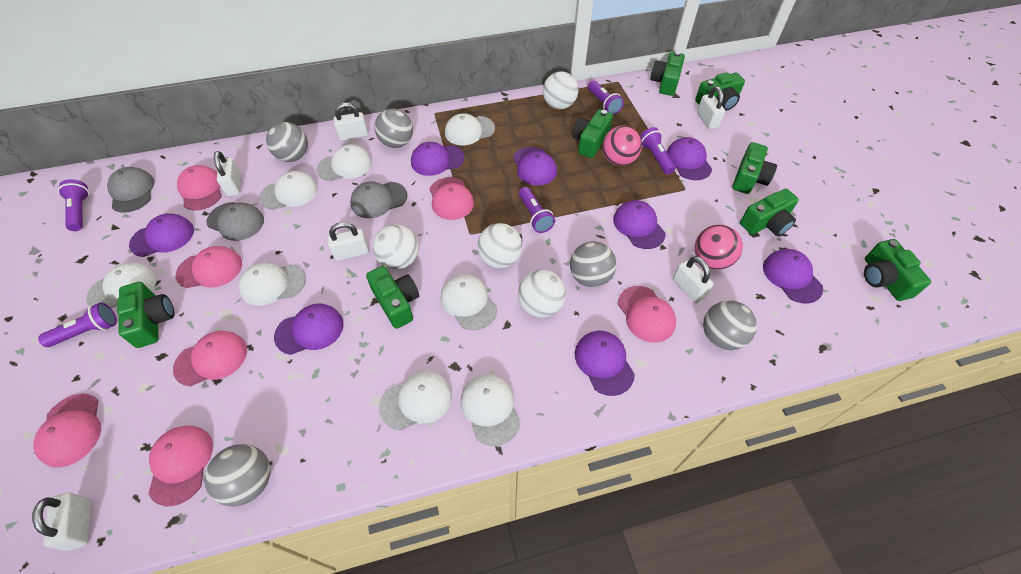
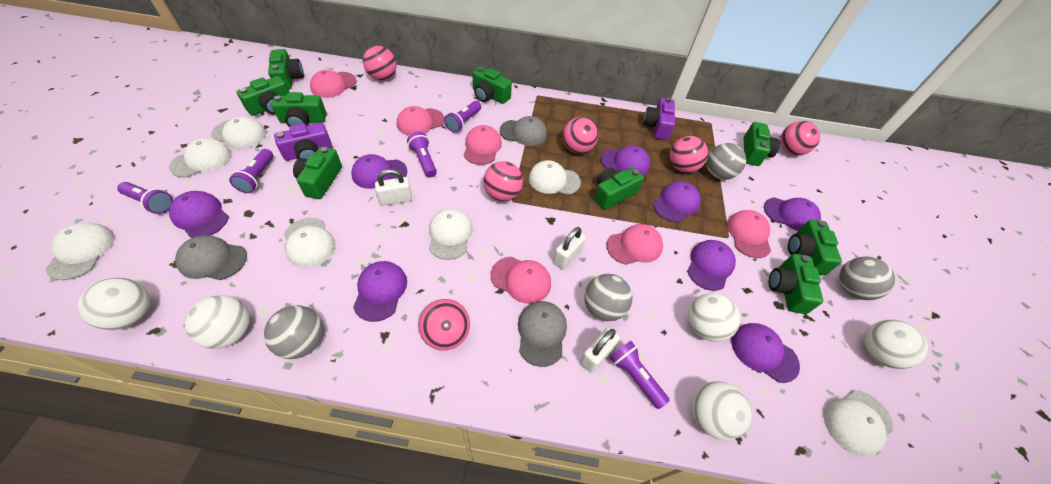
green camera: [117,282,175,348] [366,266,419,329] [572,110,613,158] [650,51,685,96] [695,72,745,111] [732,142,777,194] [740,189,799,236] [864,239,931,301] = 8 -> [237,76,290,116] [268,49,304,90] [271,92,327,127] [293,147,342,199] [472,67,512,104] [594,167,644,210] [744,122,781,166] [768,254,823,314] [788,220,842,275] = 9
grey ball: [204,444,270,507] [266,122,308,162] [374,108,413,148] [570,241,616,287] [703,300,757,350] = 5 -> [264,305,324,359] [584,274,633,321] [706,143,746,180] [839,257,895,300] = 4
pink ball: [602,126,642,166] [695,224,743,270] = 2 -> [363,46,397,80] [419,299,470,351] [483,161,523,201] [563,117,598,154] [670,136,708,173] [780,121,820,155] = 6
pink cap: [33,393,101,468] [148,426,213,506] [173,331,247,387] [176,246,242,288] [177,165,222,210] [430,177,474,220] [618,286,676,343] = 7 -> [310,70,357,98] [397,106,445,135] [464,125,502,165] [490,257,551,304] [607,224,663,265] [727,210,771,258] = 6
purple camera: none = 0 -> [274,123,333,161] [643,97,675,140] = 2
white ball: [373,224,419,270] [477,223,522,268] [518,270,566,317] [543,71,578,109] = 4 -> [78,277,150,330] [185,295,250,349] [688,293,741,342] [691,381,752,440] [864,320,928,369] = 5
white cap: [86,262,157,308] [239,263,306,306] [260,171,318,210] [317,144,372,181] [379,371,452,431] [441,274,497,330] [445,113,495,145] [460,375,520,446] = 8 -> [46,222,114,280] [169,138,231,178] [211,117,266,149] [284,218,335,267] [429,208,473,260] [529,160,581,195] [824,390,893,457] = 7
white padlock: [32,492,91,551] [214,151,241,196] [327,222,369,261] [333,103,368,141] [673,256,713,303] [697,86,725,129] = 6 -> [375,169,412,206] [553,227,586,269] [580,328,620,373] = 3

